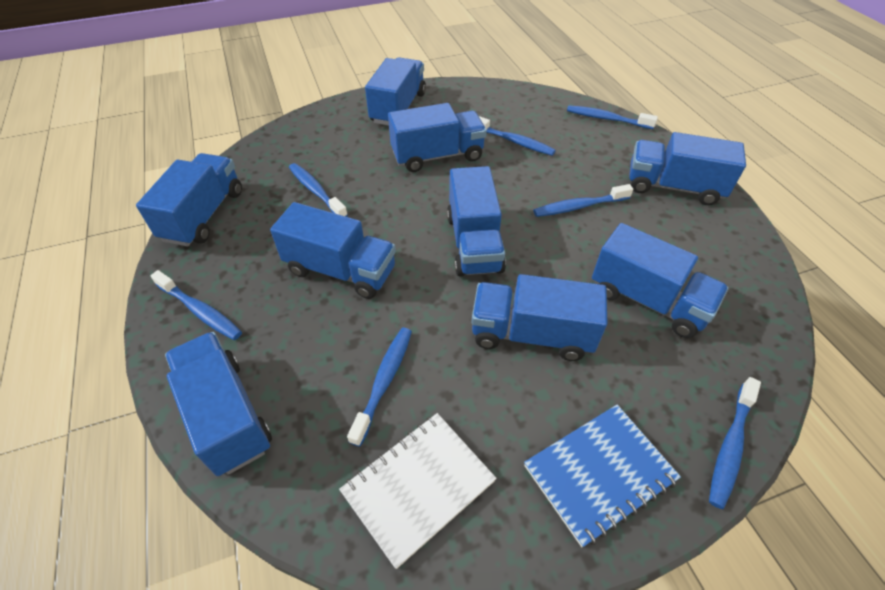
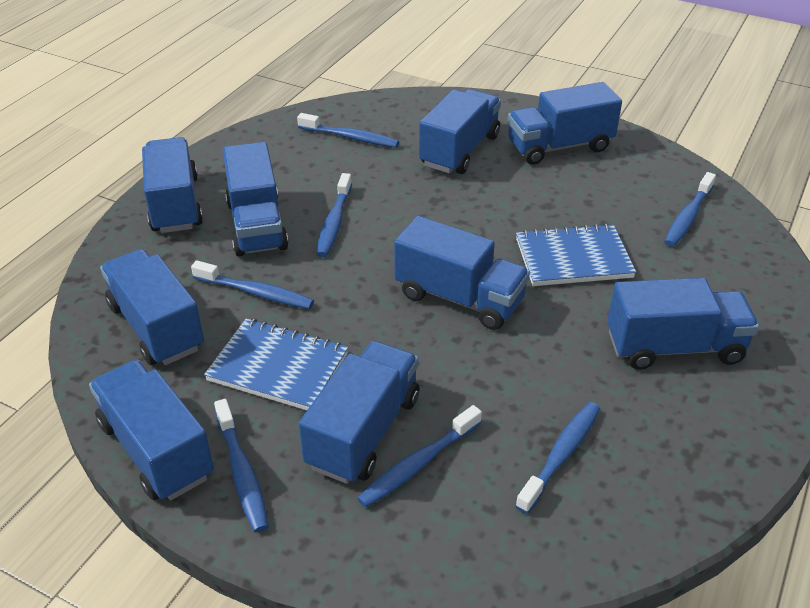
blue notebook: [524,405,681,547] = 1 -> [204,319,348,410] [516,224,636,286] = 2
white notebook: [339,413,497,569] = 1 -> none = 0

